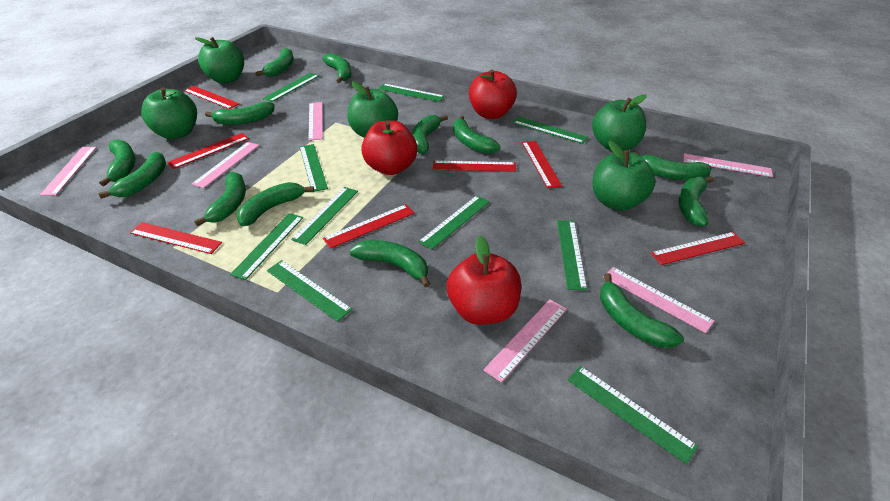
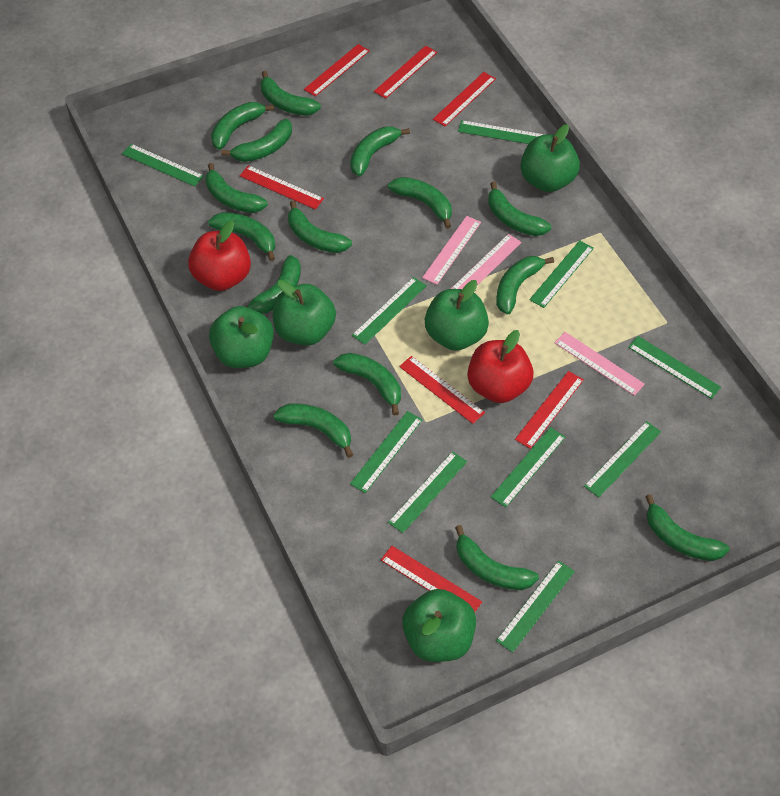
green banana: [98,152,166,199] [99,139,136,186] [194,172,246,226] [205,102,275,125] [237,182,314,226] [255,48,294,77] [322,53,351,83] [350,240,430,288] [411,115,448,154] [453,115,500,154] [600,273,684,348] [633,152,712,180] [678,176,714,226] = 13 -> [205,163,268,213] [208,212,275,261] [211,102,274,150] [221,119,292,162] [245,255,301,314] [260,71,321,116] [273,403,353,458] [288,201,352,253] [333,353,401,415] [350,126,410,177] [388,177,452,229] [455,525,539,590] [488,182,551,236] [496,256,554,315] [645,494,729,561] = 15
pink ruler: [40,147,97,196] [192,142,259,188] [308,102,323,141] [483,299,567,383] [603,267,714,333] [683,153,773,177] = 6 -> [422,216,481,285] [451,234,522,289] [554,332,645,396] = 3
red apple: [361,120,417,175] [447,236,521,325] [469,70,517,119] = 3 -> [188,220,251,291] [468,330,534,403] = 2

